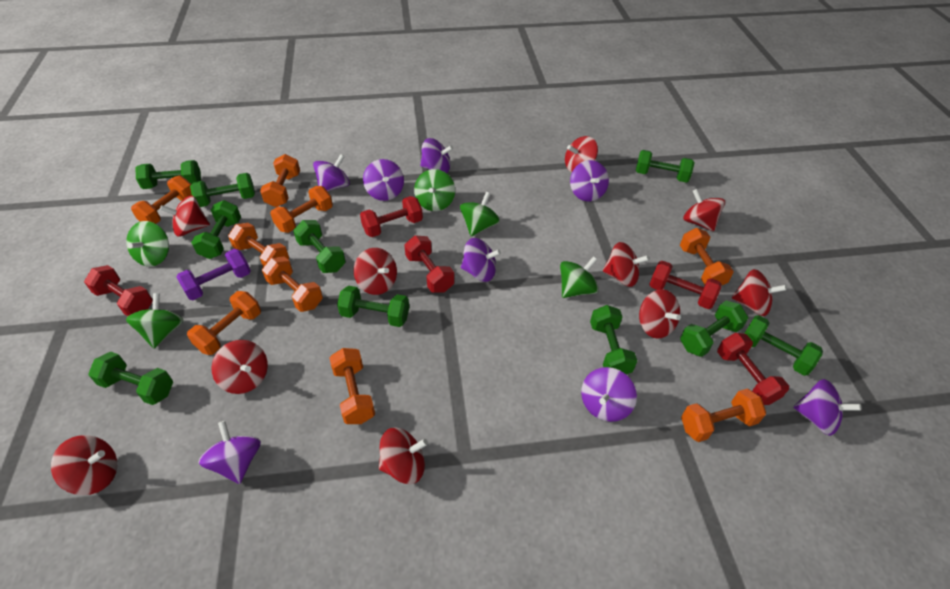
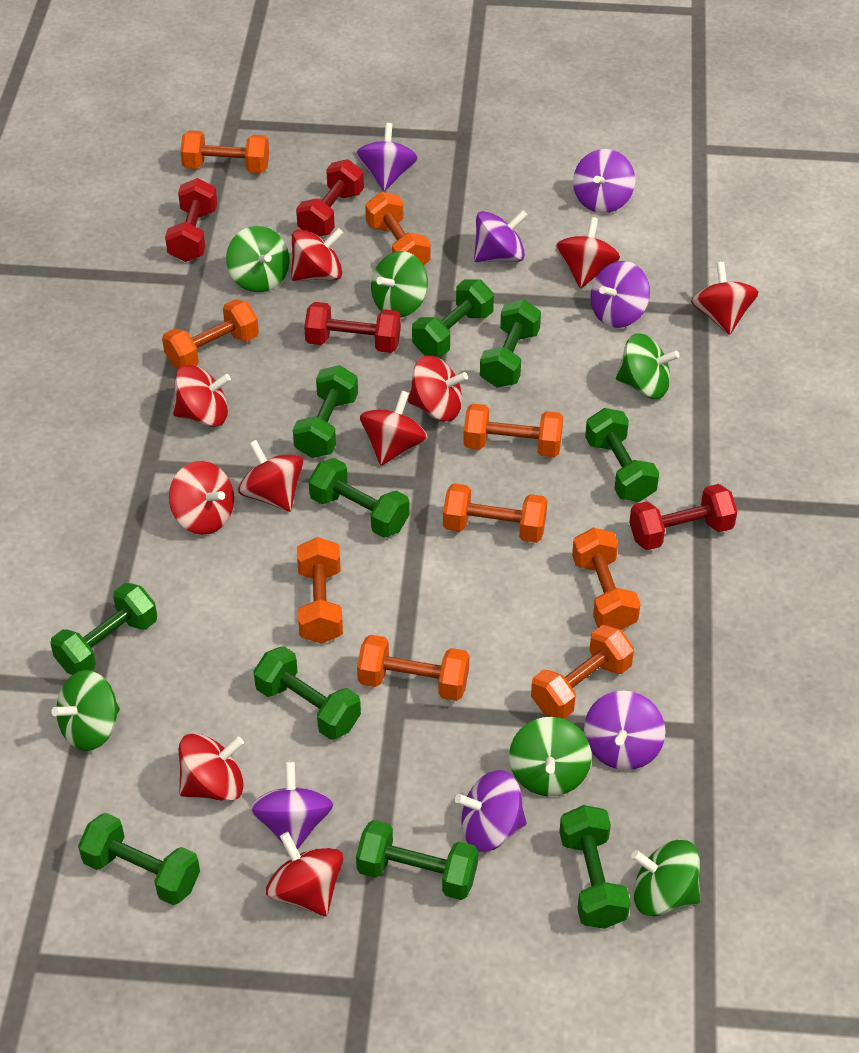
green spinning top: [126,221,169,267] [126,293,184,348] [414,169,455,211] [460,192,500,236] [560,256,599,298] = 5 -> [51,670,120,751] [226,226,289,292] [371,251,428,318] [509,717,592,796] [616,333,680,399] [631,840,701,916] = 6
purple dumbbell: [176,249,251,300] = 1 -> none = 0
purple spinning top: [198,421,261,484] [313,154,350,191] [363,159,404,201] [420,138,453,173] [461,238,501,282] [570,160,609,201] [581,367,637,422] [793,379,861,436] = 8 -> [249,762,333,850] [356,123,418,191] [455,770,527,852] [474,210,528,262] [573,149,635,213] [584,691,665,770] [591,261,650,328] = 7
red dumbbell: [84,265,153,316] [360,196,423,237] [404,235,454,293] [649,261,722,309] [717,333,789,405] = 5 -> [165,178,217,262] [296,159,364,237] [304,302,401,353] [629,484,737,550] = 4

